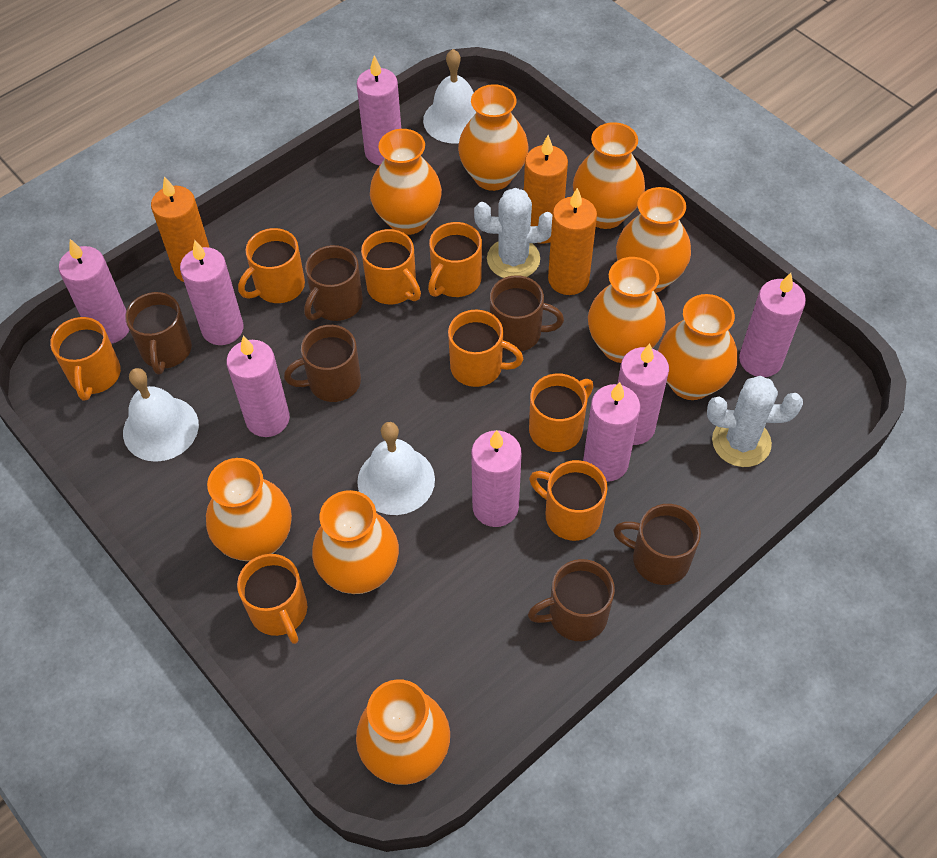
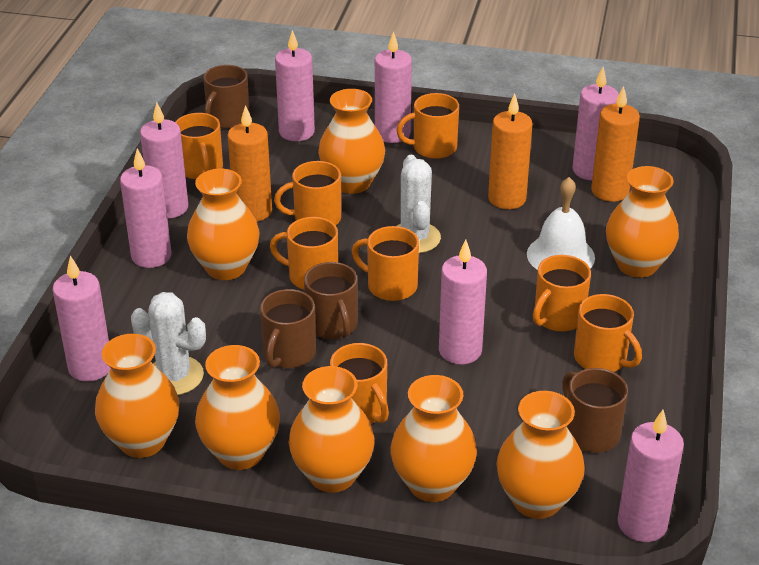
brown mug: [125,292,192,374] [284,325,361,402] [304,245,363,321] [490,275,564,351] [528,559,615,641] [613,504,701,585] = 6 -> [203,65,250,129] [260,289,316,368] [304,262,357,339] [562,368,628,453] = 4
orange vase: [206,458,292,561] [312,490,399,594] [356,679,450,785] [370,129,442,235] [458,84,529,191] [573,122,645,229] [588,257,666,363] [616,187,691,293] [658,294,737,400] = 9 -> [95,334,179,458] [187,169,260,280] [195,345,280,470] [289,366,375,493] [318,89,385,194] [390,375,477,502] [496,391,585,519] [606,166,679,278] = 8
white bell: [123,368,199,462] [357,422,435,515] [423,49,476,143] = 3 -> [527,177,595,270] = 1

